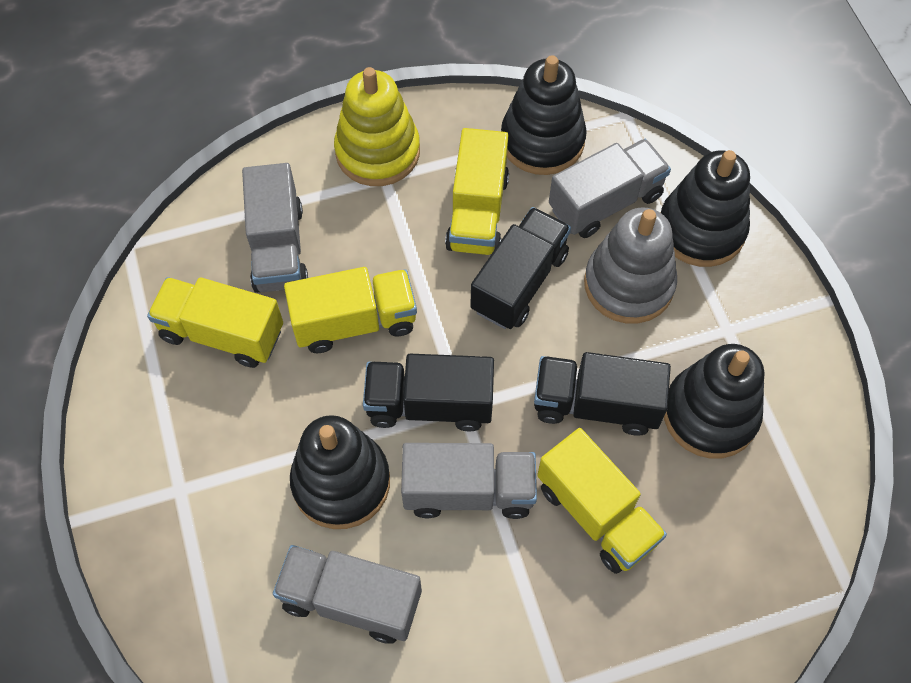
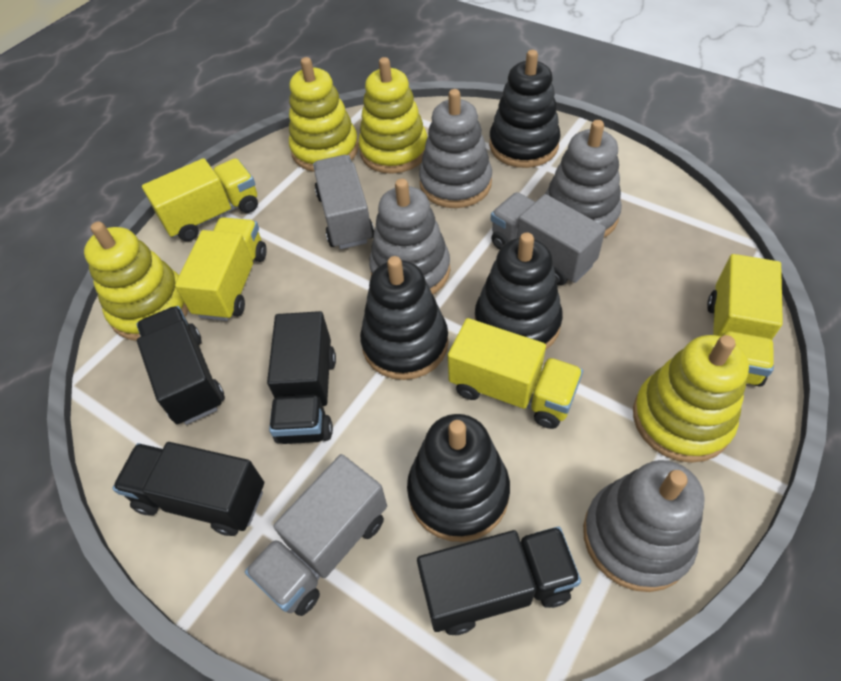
black truck: [363,354,494,431] [470,207,571,329] [534,352,671,436] = 3 -> [112,442,264,536] [136,306,225,425] [267,311,336,444] [417,526,581,635] = 4
grey stacking toy: [584,207,677,324] = 1 -> [369,179,450,294] [419,89,492,208] [545,120,622,238] [583,460,705,592] = 4
grey truck: [242,163,308,293] [273,545,422,644] [401,443,537,519] [549,139,671,238] = 4 -> [245,454,387,616] [313,155,374,249] [491,192,606,286] = 3
yellow stacking toy: [334,67,420,186] = 1 -> [84,222,189,341] [289,57,359,172] [358,57,428,174] [633,335,749,463] = 4

